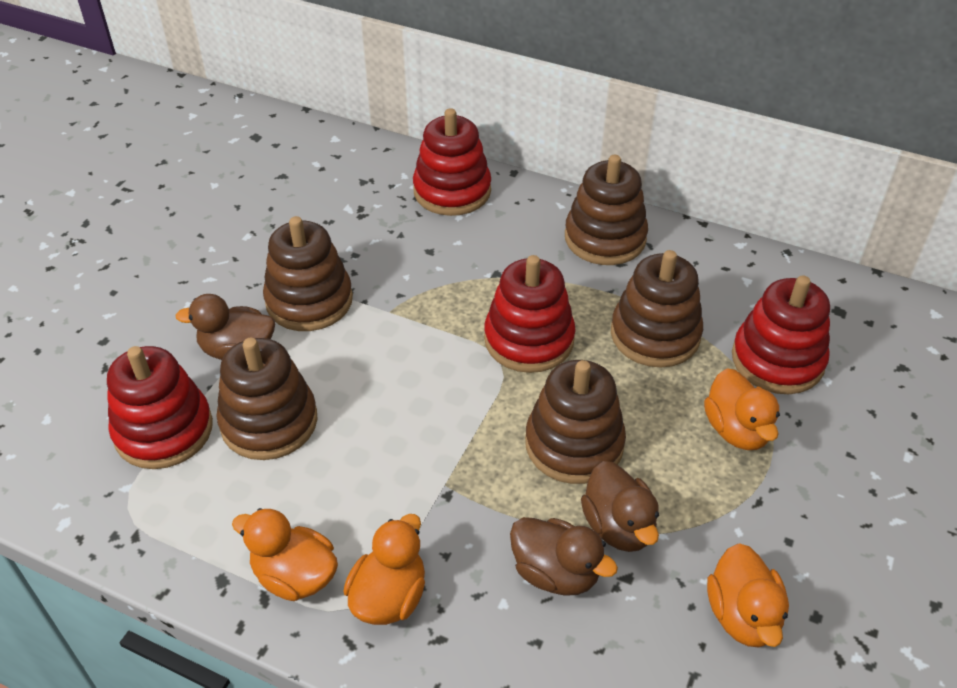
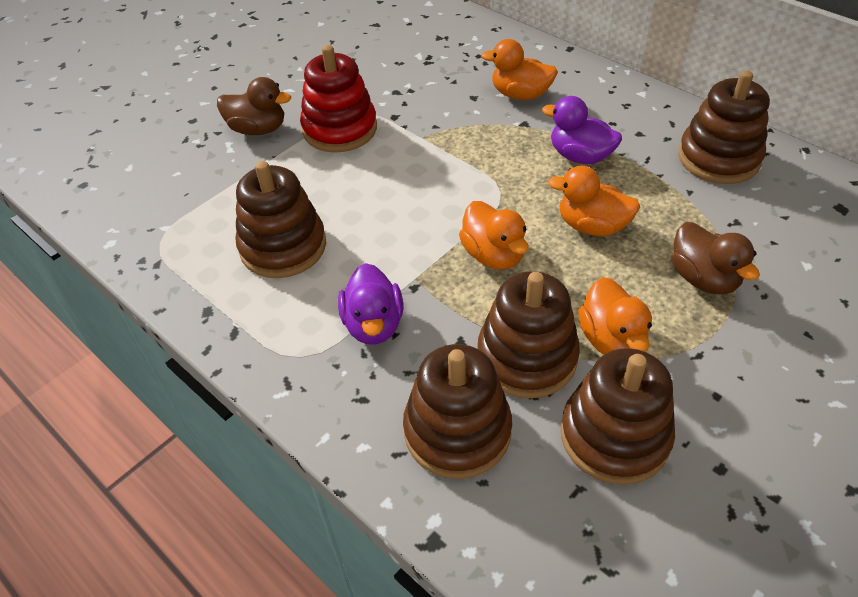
brown duck: [175,294,275,360] [510,517,618,596] [581,461,659,552] = 3 -> [217,77,291,135] [672,222,760,294] = 2
purple duck: none = 0 -> [338,263,403,345] [542,96,622,164] = 2
red stacking toy: [107,346,213,469] [413,108,491,216] [484,255,576,373] [732,275,830,394] = 4 -> [300,45,377,153] = 1

